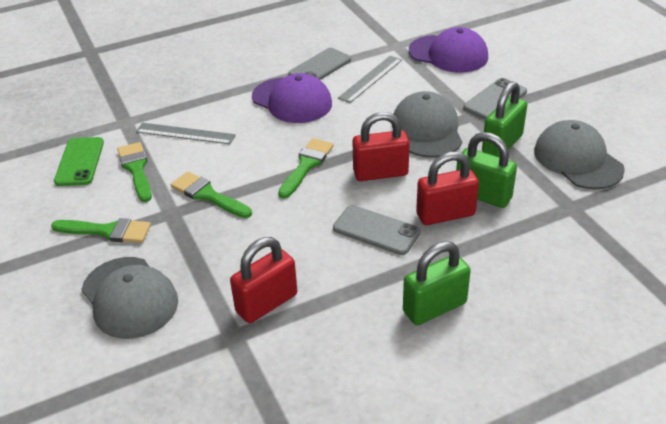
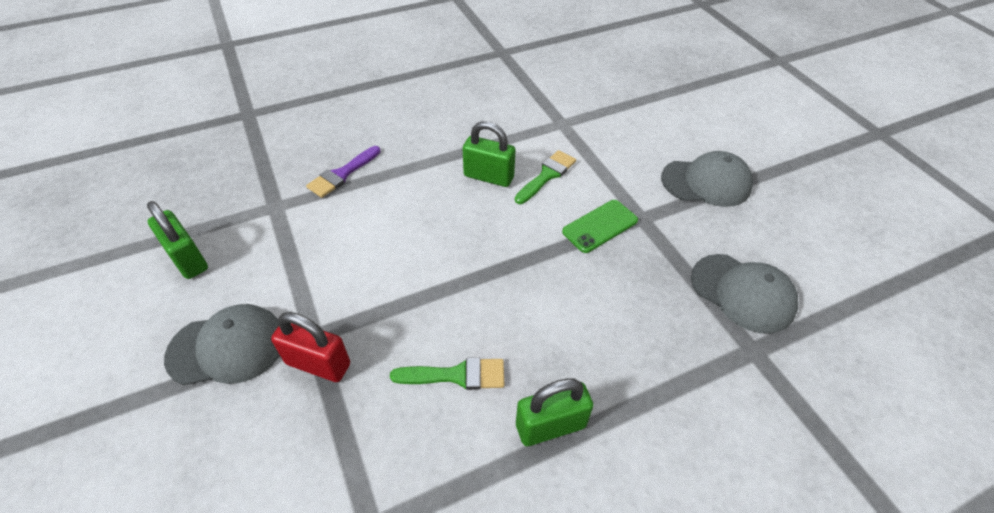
green brush: [51,218,151,243] [117,142,152,202] [171,172,252,218] [278,138,334,199] = 4 -> [390,358,504,390] [515,150,576,204] = 2
grey phone: [288,48,351,80] [333,205,420,255] [463,78,527,120] = 3 -> none = 0
grey ruler: [136,123,236,144] [338,56,402,103] = 2 -> none = 0
purple brush: none = 0 -> [306,146,381,198] = 1
purple cap: [252,73,332,123] [409,27,488,73] = 2 -> none = 0
red padlock: [230,237,297,323] [353,112,410,181] [416,152,479,225] = 3 -> [271,312,350,382] = 1

